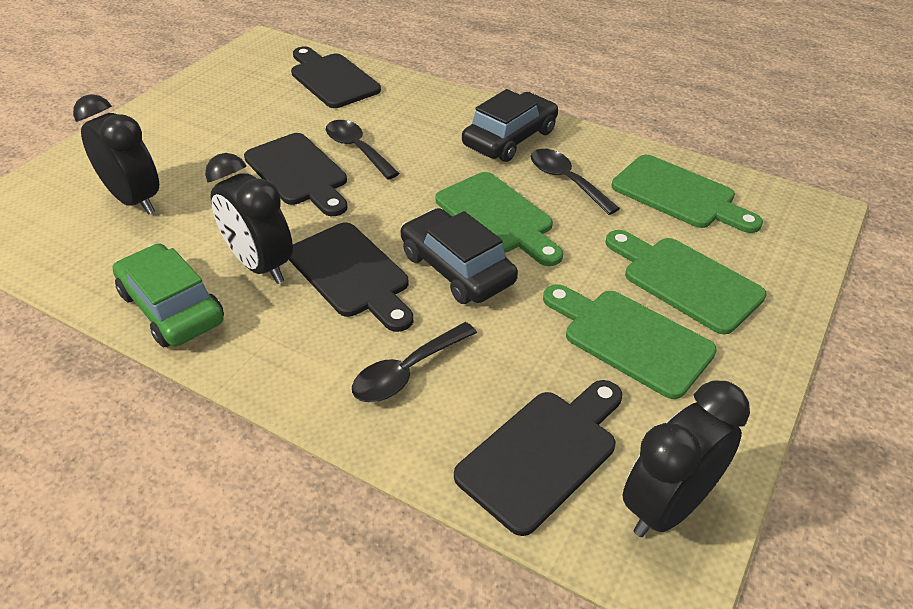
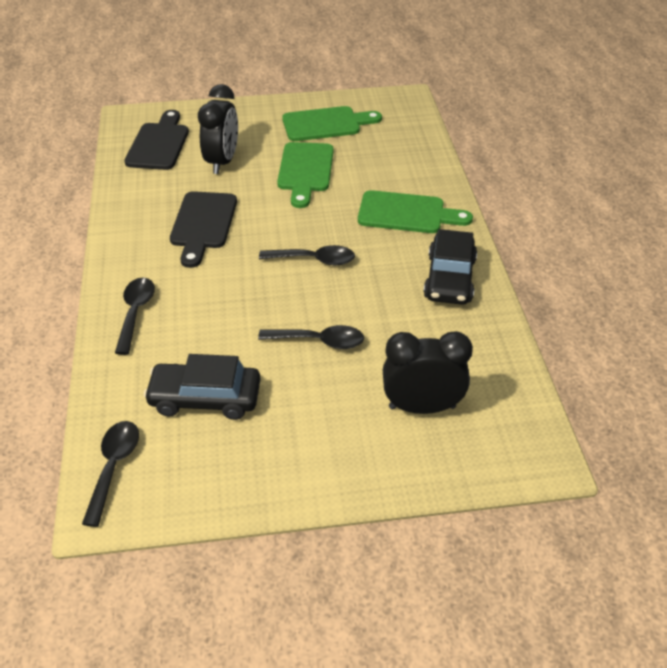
black clock: [73,94,159,215] [205,153,293,284] [622,380,750,537] = 3 -> [198,84,238,174] [383,331,473,414] = 2
black cutting board: [244,133,347,216] [289,222,413,332] [291,47,381,108] [454,380,622,536] = 4 -> [124,110,189,170] [170,191,237,268] = 2
black spoon: [326,120,400,180] [352,322,477,402] [531,149,620,215] = 3 -> [82,421,139,527] [115,277,155,355] [258,325,364,349] [259,245,355,265] = 4
green car: [113,243,224,347] = 1 -> none = 0
green cutting board: [436,172,563,266] [543,284,717,399] [606,230,766,334] [612,155,763,233] = 4 -> [277,142,334,208] [282,106,382,141] [358,190,473,233] = 3

